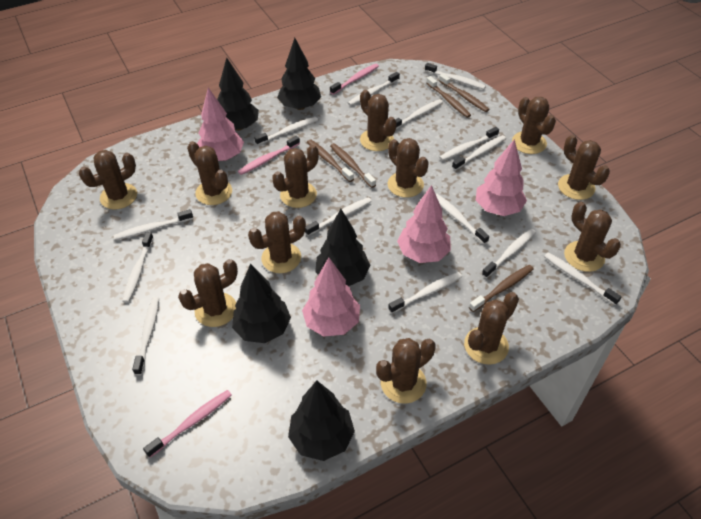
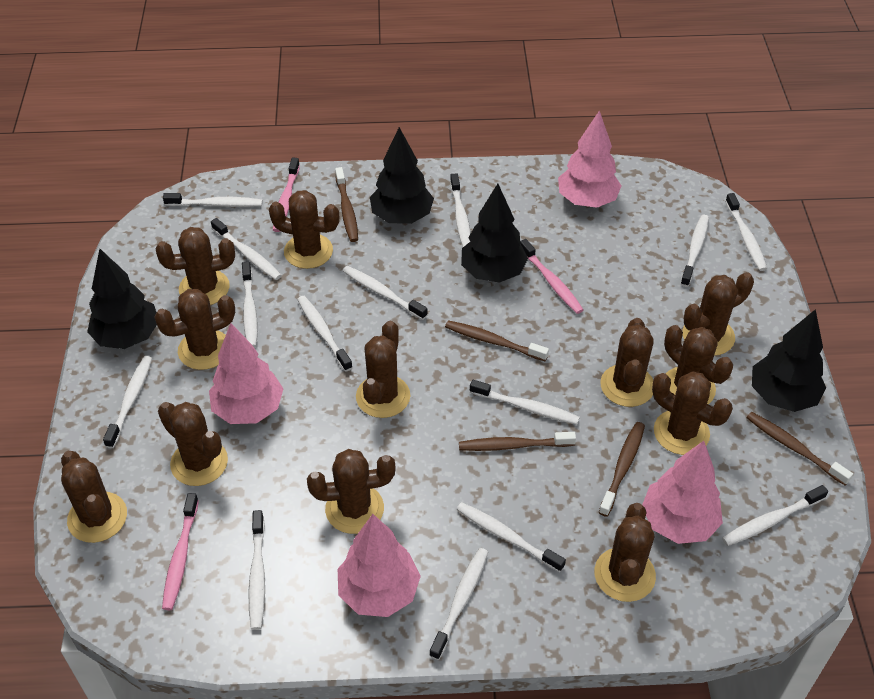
black tree: [217,57,259,131] [232,264,291,343] [277,38,321,110] [288,380,355,461] [315,209,371,286] = 5 -> [87,249,157,349] [370,127,434,224] [461,184,528,283] [752,309,826,412] = 4

